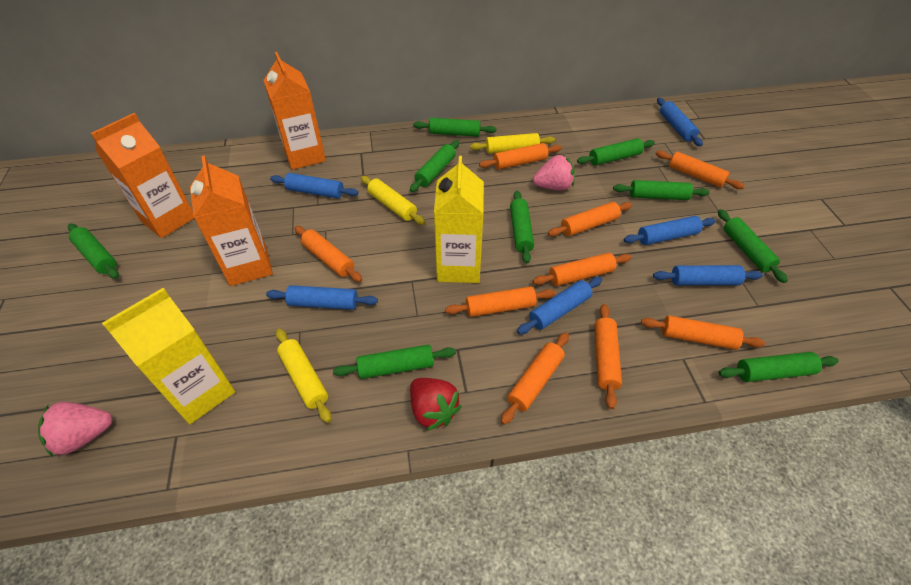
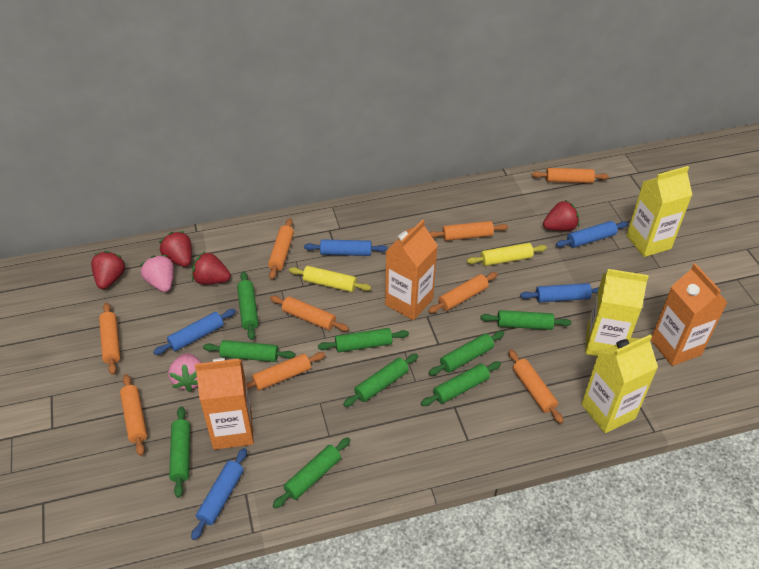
blue rolling pin: [266,285,378,310] [270,173,359,199] [517,277,602,334] [624,216,716,245] [653,265,763,285] [657,98,703,146] = 6 -> [153,309,236,355] [191,448,247,540] [304,239,388,256] [520,283,599,303] [556,221,628,248] = 5
red strawberry: [410,378,462,431] = 1 -> [91,251,126,289] [159,231,192,267] [192,252,231,285] [543,200,579,231] = 4
yellow carton: [102,288,235,424] [434,156,484,283] = 2 -> [581,335,658,433] [585,269,649,356] [626,166,692,257] = 3
yellow rolling pin: [276,329,331,423] [361,176,425,225] [470,133,555,154] = 3 -> [289,266,371,292] [467,243,547,266] = 2

